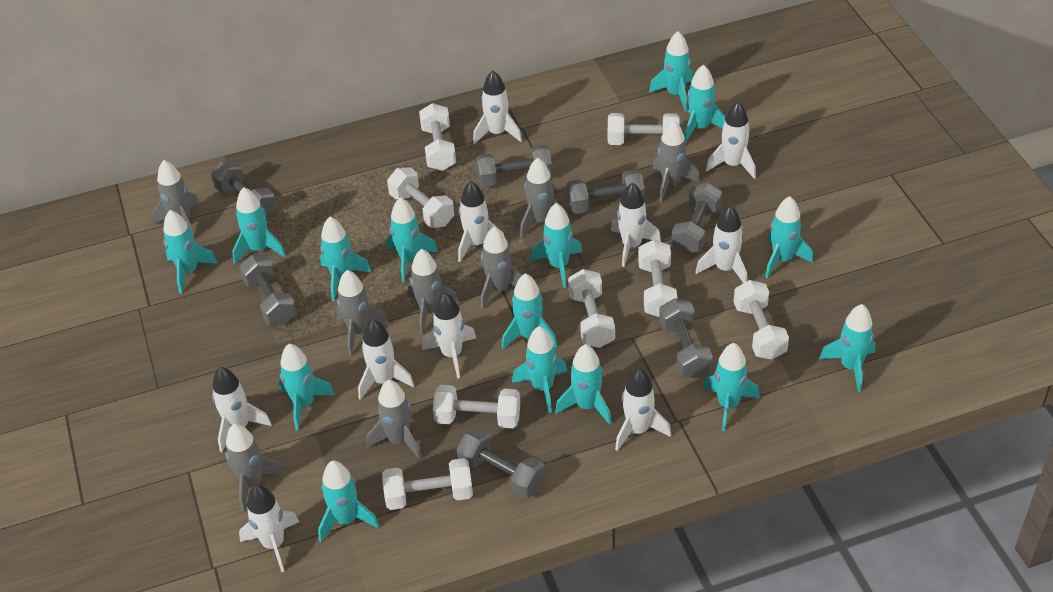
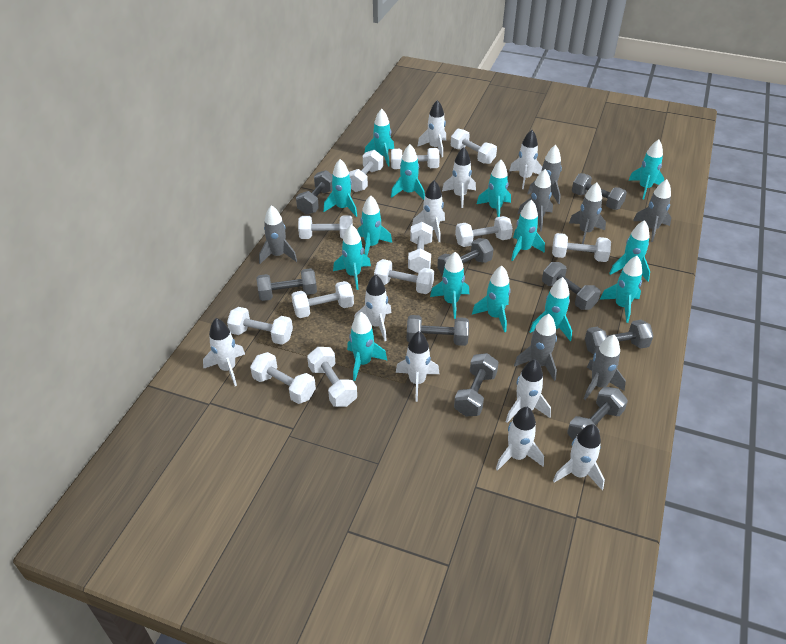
grey dumbbell: [211,161,277,219] [239,255,297,325] [457,428,545,499] [476,145,552,188] [567,170,645,214] [659,298,713,379] [671,182,722,254] = 7 -> [257,268,317,301] [296,170,333,215] [407,315,469,346] [437,238,493,276] [454,353,499,416] [542,262,601,310] [567,387,628,440] [572,173,627,210] [585,320,654,354] = 9
grey rocket: [152,160,200,239] [226,424,285,512] [336,270,389,356] [367,379,422,460] [408,249,460,334] [481,227,523,309] [520,158,569,237] [653,120,700,202] = 8 -> [259,205,297,264] [514,314,557,381] [518,169,553,232] [527,145,562,204] [569,183,606,244] [584,335,626,400] [633,179,671,242] = 7
turquoise rocket: [163,210,218,294] [232,187,286,264] [279,343,335,431] [318,461,379,542] [320,217,371,301] [387,197,438,282] [502,273,557,349] [512,326,567,413] [530,203,582,288] [555,344,612,425] [649,31,693,111] [684,64,726,143] [702,343,760,431] [765,196,813,278] [819,304,876,392] = 15 -> [323,159,357,217] [333,225,371,290] [347,312,388,381] [358,195,392,256] [364,109,394,166] [391,144,425,200] [430,252,469,319] [472,266,511,332] [477,160,511,217] [511,200,545,261] [530,277,572,341] [600,256,642,323] [609,220,650,282] [628,140,664,199] = 14
white dumbbell: [382,458,473,510] [387,167,454,228] [419,103,456,171] [433,385,520,429] [568,269,615,348] [608,113,680,145] [638,240,678,317] [734,280,789,360] = 8 -> [227,307,293,345] [250,352,316,404] [291,281,354,318] [298,215,353,239] [307,347,357,407] [349,150,383,192] [374,259,434,294] [391,148,440,169] [408,222,433,273] [451,129,497,164] [455,216,513,247] [552,233,611,262] = 12

